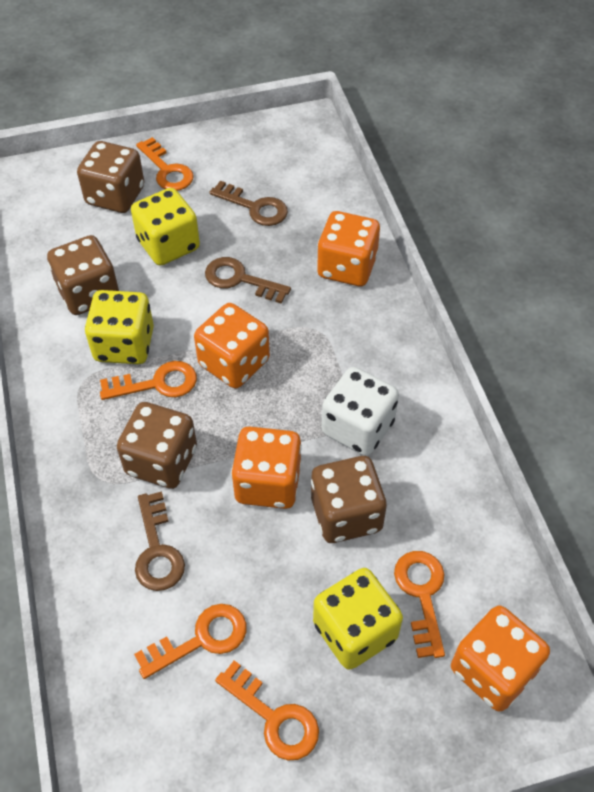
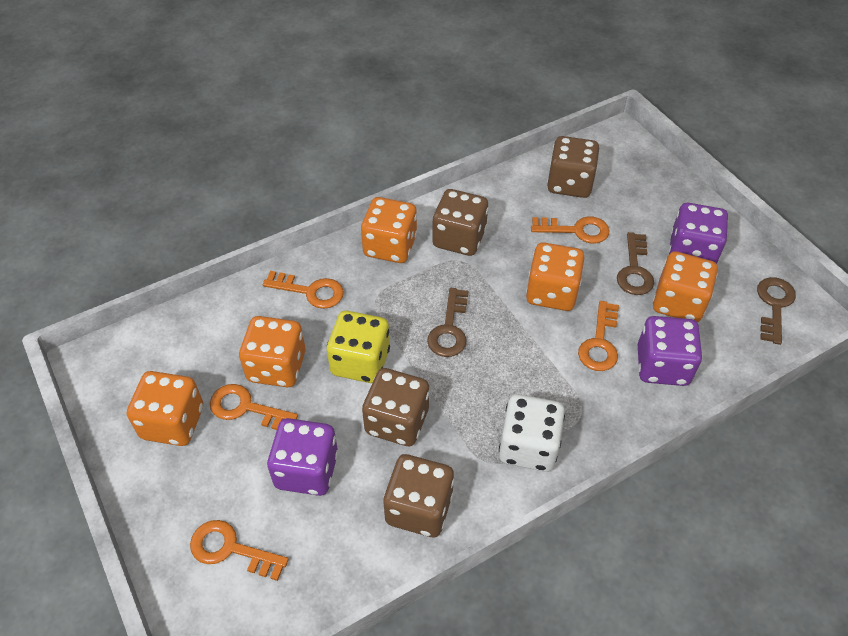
orange dice: [194,303,270,388] [231,426,302,509] [317,211,380,286] [451,605,550,712] = 4 -> [127,371,203,446] [239,316,306,387] [361,197,417,263] [526,242,585,311] [653,251,718,322] = 5
purple dice: none = 0 -> [267,418,338,496] [638,316,702,386] [669,203,728,264] = 3
yellow dice: [85,290,154,364] [131,188,200,266] [313,568,403,670] = 3 -> [327,311,390,383] = 1

